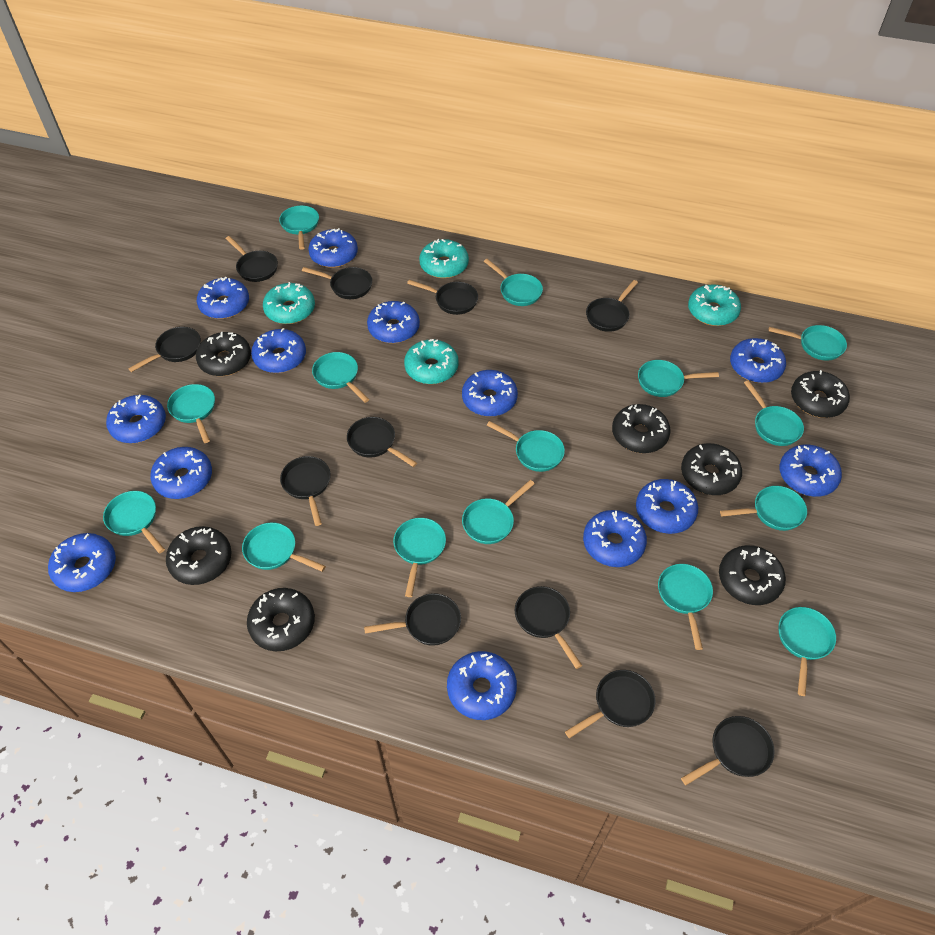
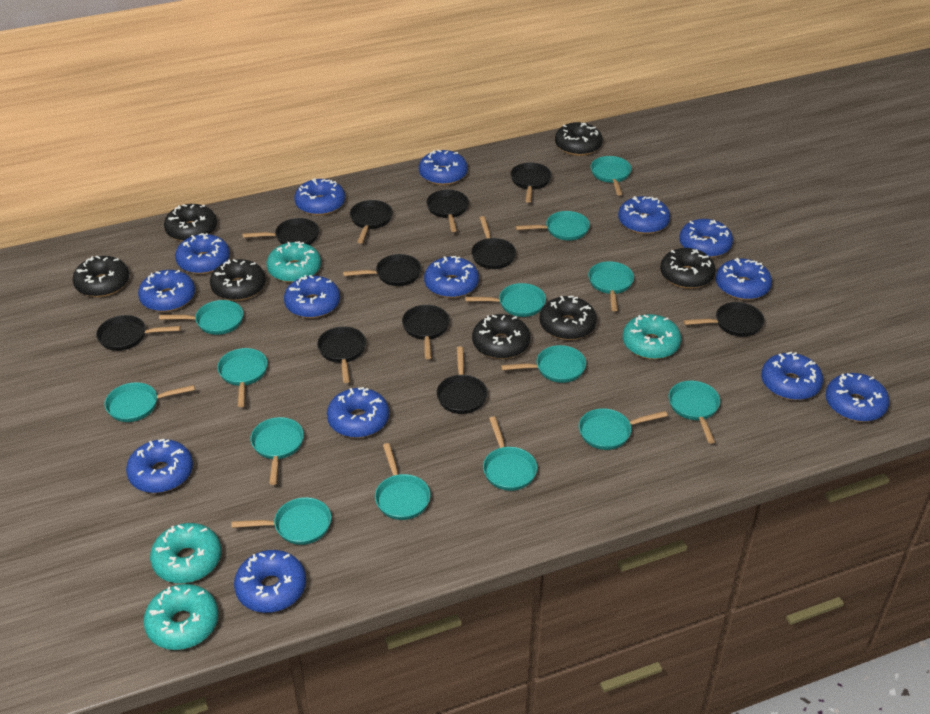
blue donut: [48,533,116,592] [106,395,166,443] [150,447,212,499] [197,277,249,319] [251,328,306,373] [308,228,358,268] [367,301,420,343] [447,651,517,720] [462,370,518,417] [583,510,647,567] [636,479,698,534] [730,338,786,383] [780,444,842,497] = 13 -> [126,439,193,493] [138,270,195,312] [175,233,230,274] [234,550,306,613] [284,275,340,318] [294,178,345,216] [327,387,389,438] [419,150,468,185] [424,256,479,298] [618,196,670,234] [679,219,733,258] [716,258,772,300] [761,352,823,400] [825,373,889,422] = 14
turquoise pan: [103,491,165,553] [167,384,215,443] [242,522,326,572] [279,205,319,250] [312,352,369,403] [393,518,446,597] [462,480,535,544] [484,259,543,306] [487,421,565,472] [638,360,719,397] [658,564,713,650] [720,486,807,531] [744,380,804,446] [768,325,847,360] [779,607,836,696] = 15 -> [105,382,195,422] [159,300,243,335] [217,348,268,407] [232,497,331,545] [250,417,304,485] [375,443,430,520] [465,283,546,317] [483,416,537,491] [501,345,586,383] [515,211,590,241] [579,408,668,450] [588,261,634,311] [591,156,632,195] [669,381,720,444] = 14

